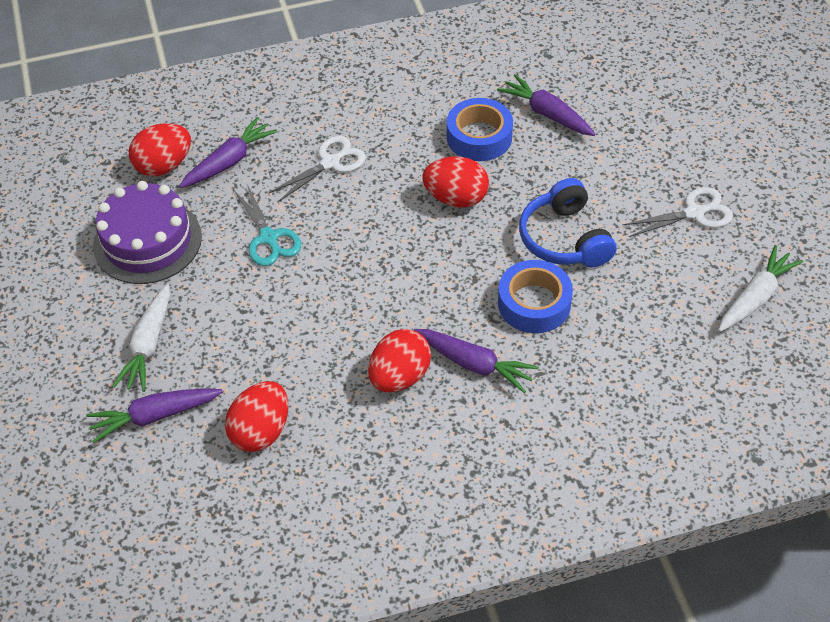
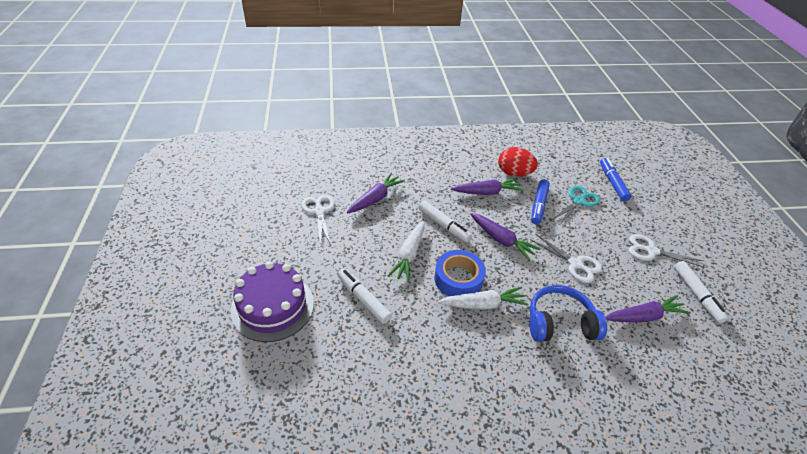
blue marker: none = 0 -> [531,179,550,225] [600,158,632,201] = 2
blue tape: [447,98,513,161] [498,260,573,333] = 2 -> [434,250,486,296] = 1
red egg: [128,123,191,176] [225,381,288,452] [368,329,431,392] [422,157,489,208] = 4 -> [498,147,538,177] = 1
white marker: none = 0 -> [338,269,392,324] [418,201,472,242] [674,261,728,323] = 3
white scissors: [268,136,366,203] [623,187,733,237] = 2 -> [301,195,335,246] [530,234,602,283] [629,234,705,268] = 3

